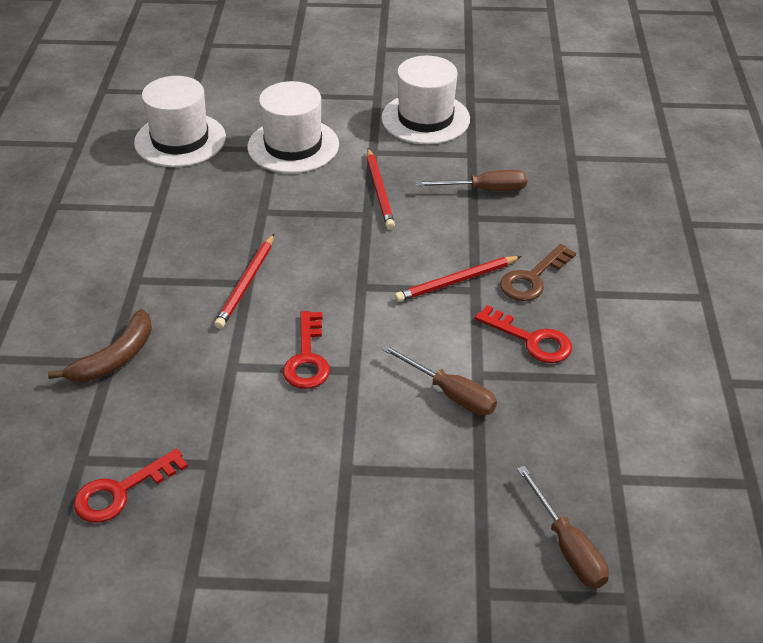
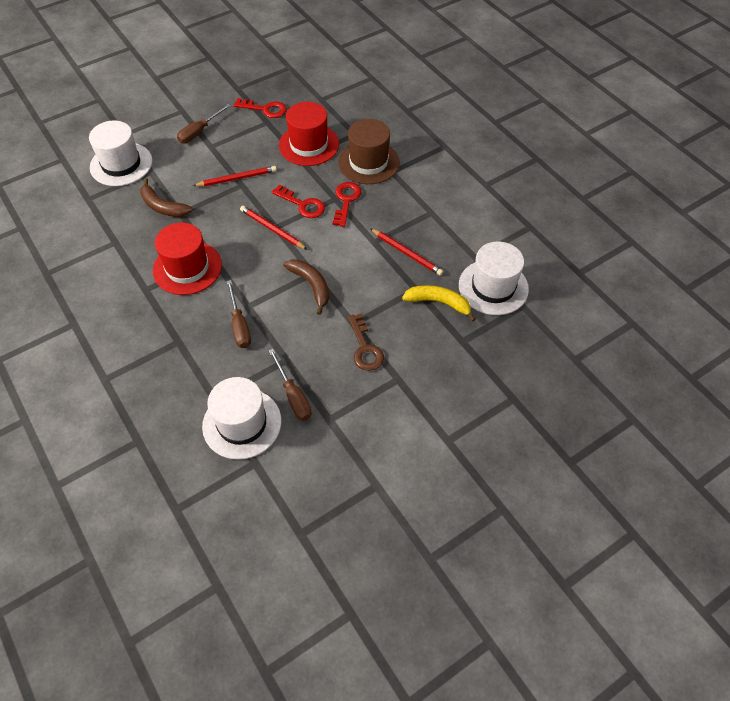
brown banana: [48,309,152,382] = 1 -> [140,178,193,217] [283,259,329,315] = 2
brown hat: none = 0 -> [338,119,400,184] = 1
red hat: none = 0 -> [153,223,222,295] [279,102,339,166] = 2
yellow banana: none = 0 -> [402,285,476,322] = 1

